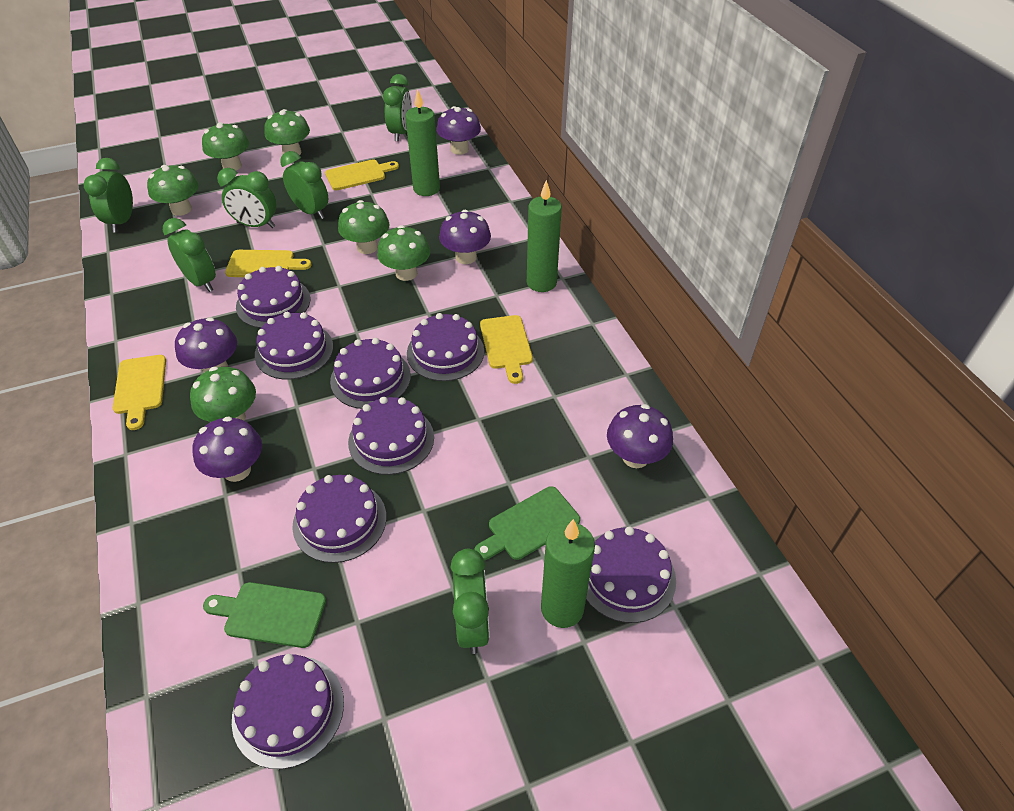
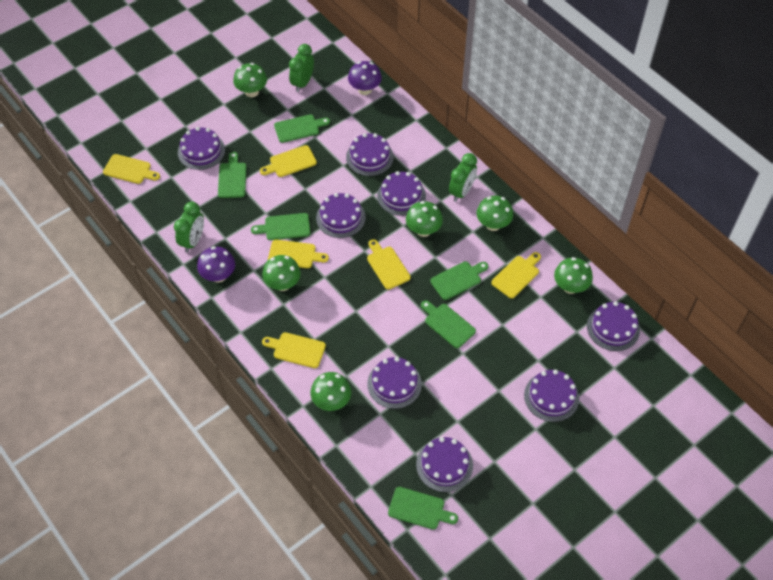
green candle: [405,89,440,196] [527,180,562,292] [541,519,595,628] = 3 -> none = 0
green clock: [84,158,133,233] [163,218,216,292] [217,168,276,228] [280,151,328,219] [383,74,412,141] [450,549,490,654] = 6 -> [174,202,204,253] [289,44,314,92] [449,153,477,202] = 3
green cutting board: [203,582,326,648] [474,486,580,560] = 2 -> [218,152,247,198] [251,213,310,240] [274,114,330,143] [388,487,458,530] [421,300,476,348] [430,261,488,300] = 6
purple mushroom: [175,317,237,372] [192,416,262,482] [437,106,481,155] [439,210,491,264] [607,404,673,468] = 5 -> [197,246,235,283] [348,61,382,95] = 2
yellow cutting board: [113,355,166,430] [225,250,311,277] [325,159,399,190] [480,315,533,384] = 4 -> [103,154,160,184] [260,145,317,177] [262,332,326,368] [268,240,329,268] [367,239,411,290] [491,252,541,298] = 6

